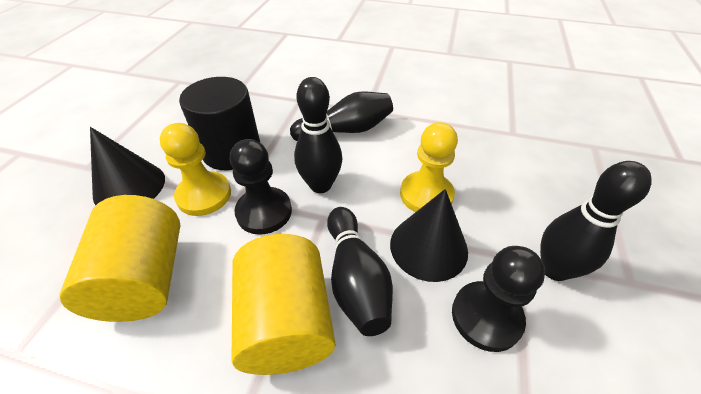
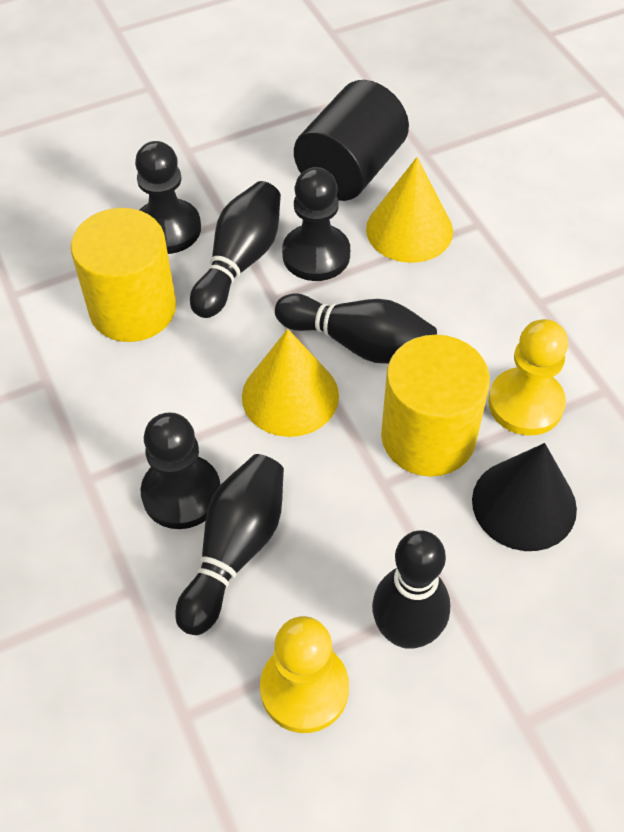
black cone: [90,127,165,205] [390,189,468,282] = 2 -> [472,443,577,551] = 1
black pawn: [230,139,292,235] [452,246,545,352] = 2 -> [135,141,201,254] [141,412,221,529] [282,167,350,281] = 3
yellow cone: none = 0 -> [242,329,339,437] [366,157,453,263] = 2

